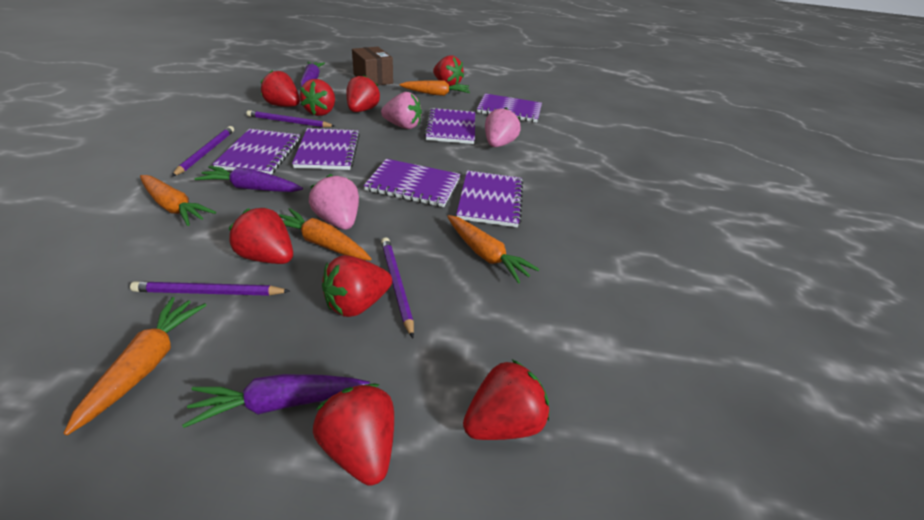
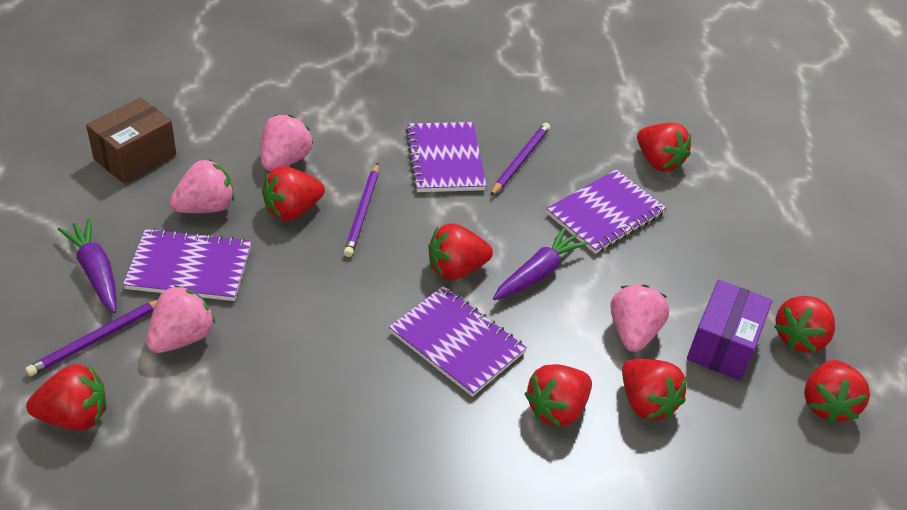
orange carrot: [63,297,206,435] [140,175,216,226] [279,208,371,260] [399,80,470,96] [447,215,539,283] = 5 -> none = 0
pink strawberry: [309,174,359,230] [381,92,422,129] [485,107,521,147] = 3 -> [146,285,215,353] [170,159,234,213] [261,115,313,171] [611,285,669,352] = 4
purple box: none = 0 -> [687,280,772,381] = 1
purple carrot: [182,374,370,428] [194,166,303,192] [300,62,325,87] = 3 -> [58,218,117,313] [493,226,589,300] = 2
purple notebook: [213,129,300,175] [292,128,360,170] [364,159,460,207] [424,108,475,144] [456,170,523,227] [477,93,542,122] = 6 -> [123,228,252,301] [389,286,527,397] [406,122,487,192] [546,169,666,254] = 4
purple pencil: [130,281,290,296] [172,126,234,177] [247,110,334,128] [381,237,414,338] = 4 -> [25,300,157,376] [344,163,379,257] [490,123,550,196] = 3

